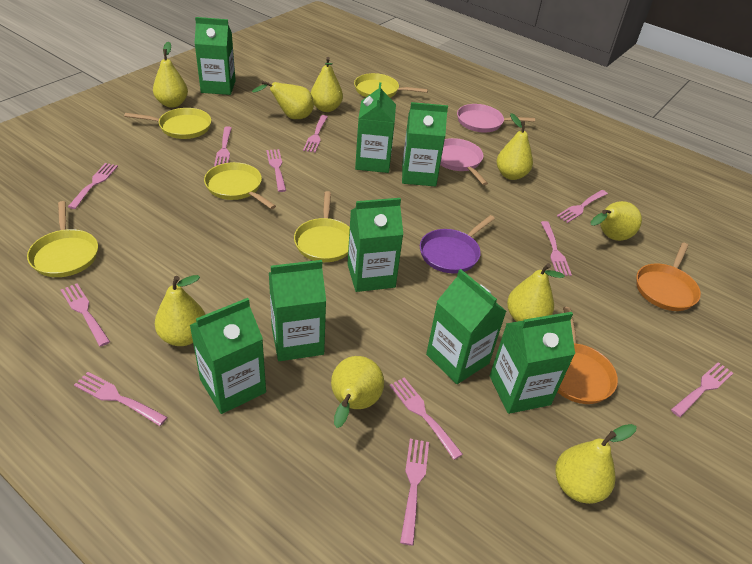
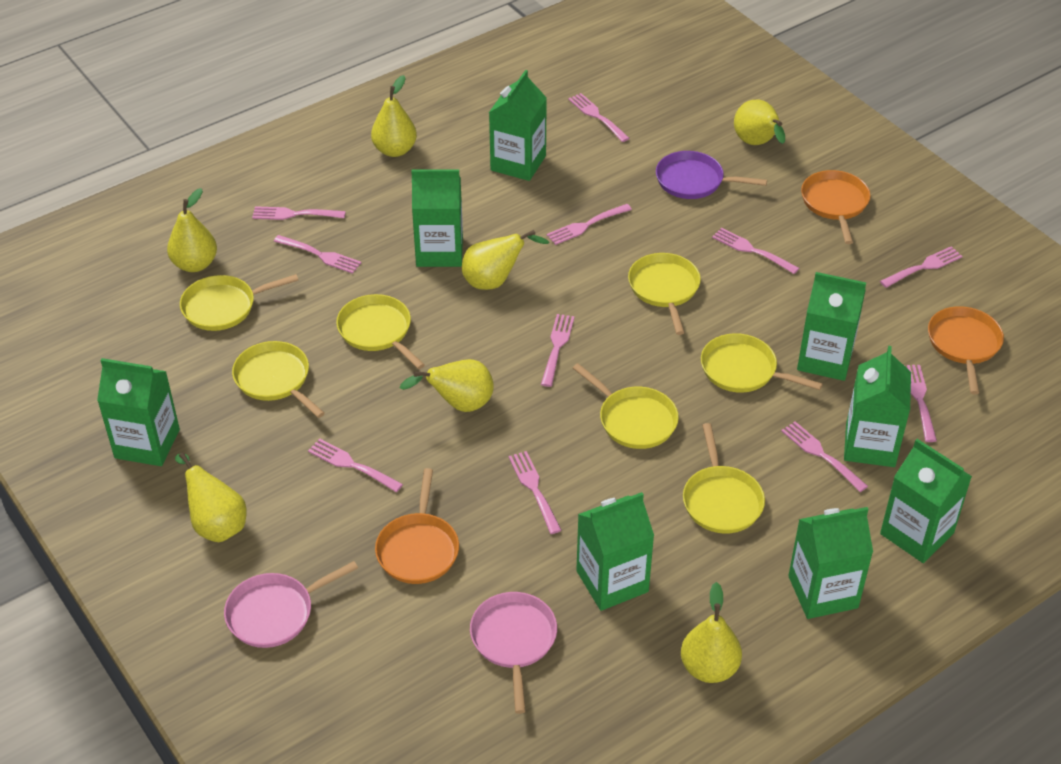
orange pan: [557,307,618,404] [636,242,701,311] = 2 -> [375,468,459,584] [801,170,870,244] [928,306,1004,395] = 3
yellow pan: [27,201,98,277] [124,108,211,139] [204,162,276,209] [294,191,350,262] [354,73,428,98] = 5 -> [180,274,299,331] [232,341,325,418] [336,294,425,369] [573,363,679,449] [628,253,701,335] [683,423,765,534] [701,333,823,393] = 7
yellow pear: [153,42,188,108] [155,275,206,346] [252,81,314,119] [311,57,343,112] [331,356,384,428] [496,113,533,180] [507,263,565,322] [555,424,636,504] [591,201,642,241] = 9 -> [167,188,217,272] [175,452,246,542] [371,75,417,157] [400,359,494,412] [462,230,549,290] [681,582,742,683] [734,100,785,145] = 7

